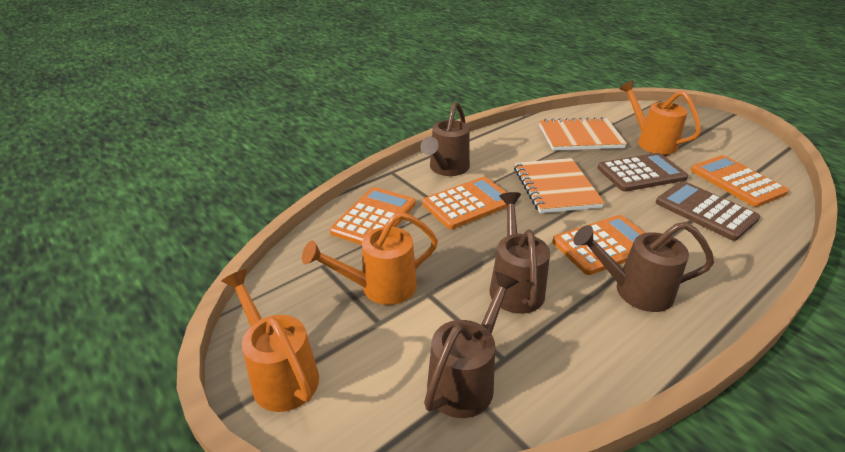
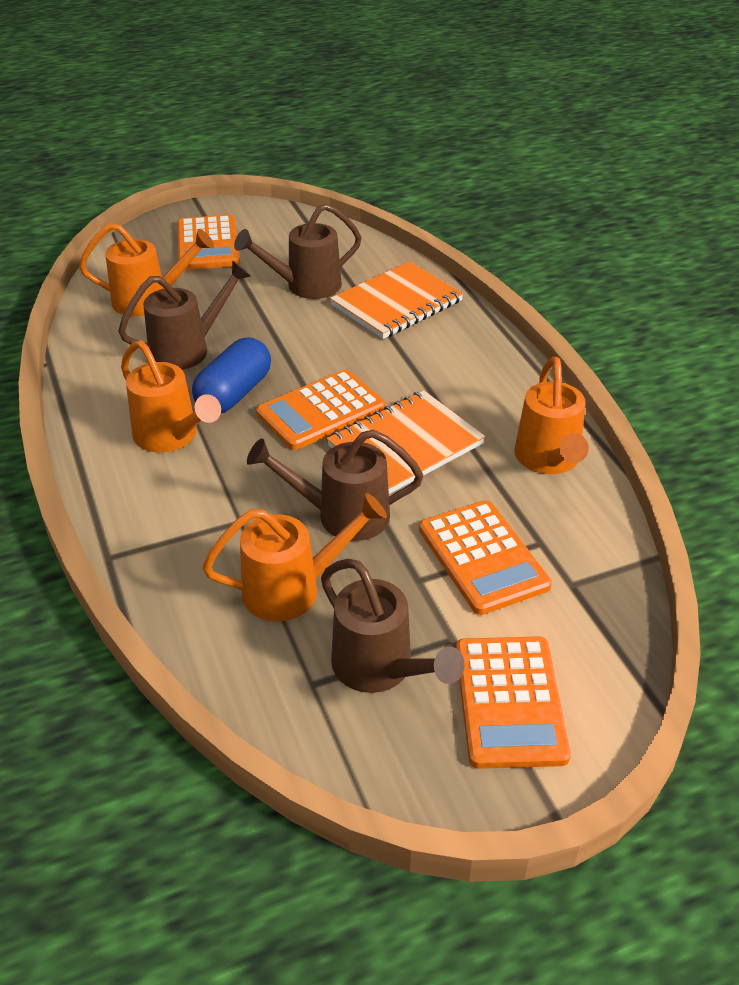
blue capsule: none = 0 -> [192,337,271,413] = 1
brown calculator: [598,153,688,192] [656,181,760,241] = 2 -> none = 0
orange watering can: [221,269,319,412] [302,212,438,305] [619,80,701,155] = 3 -> [79,223,214,317] [121,340,221,453] [202,493,387,622] [515,357,589,474] = 4

